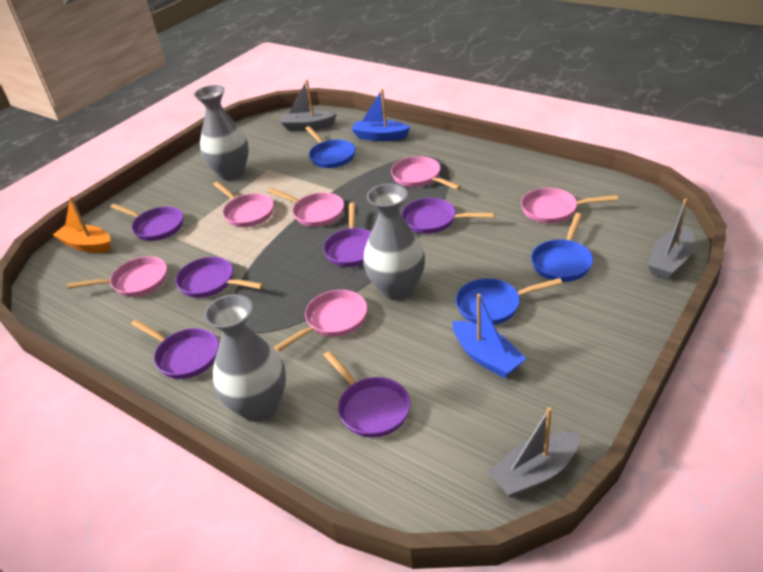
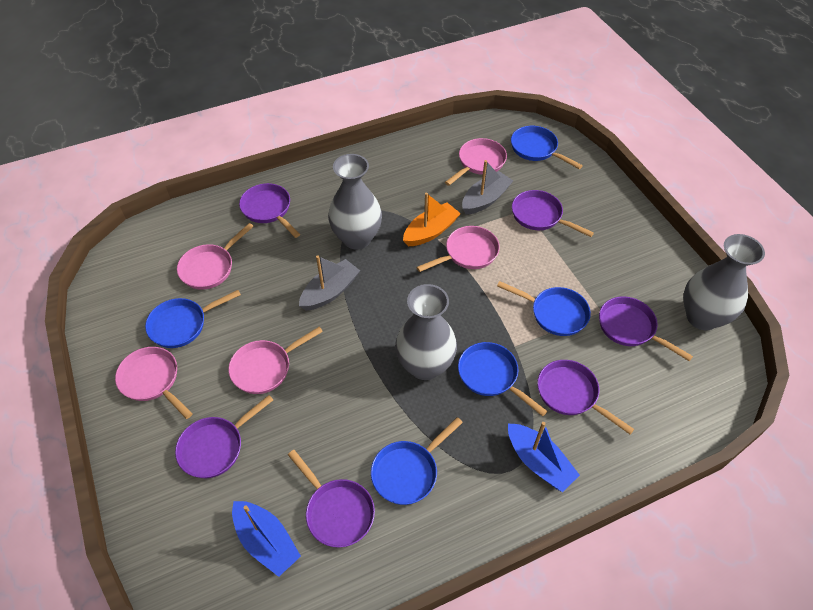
blue pan: [305,126,355,168] [456,278,562,325] [531,213,593,282] = 3 -> [145,290,241,348] [371,417,463,505] [458,342,547,416] [497,281,591,336] [511,126,583,169] = 5
grey boat: [280,80,337,131] [488,407,580,498] [648,199,695,280] = 3 -> [299,255,360,311] [462,160,513,215] = 2
pink pan: [67,256,167,297] [213,181,274,227] [268,188,344,227] [274,290,367,352] [391,156,461,190] [521,188,618,224] = 6 -> [115,347,193,419] [177,223,254,290] [228,327,323,394] [417,226,500,272] [445,138,507,186] = 5

